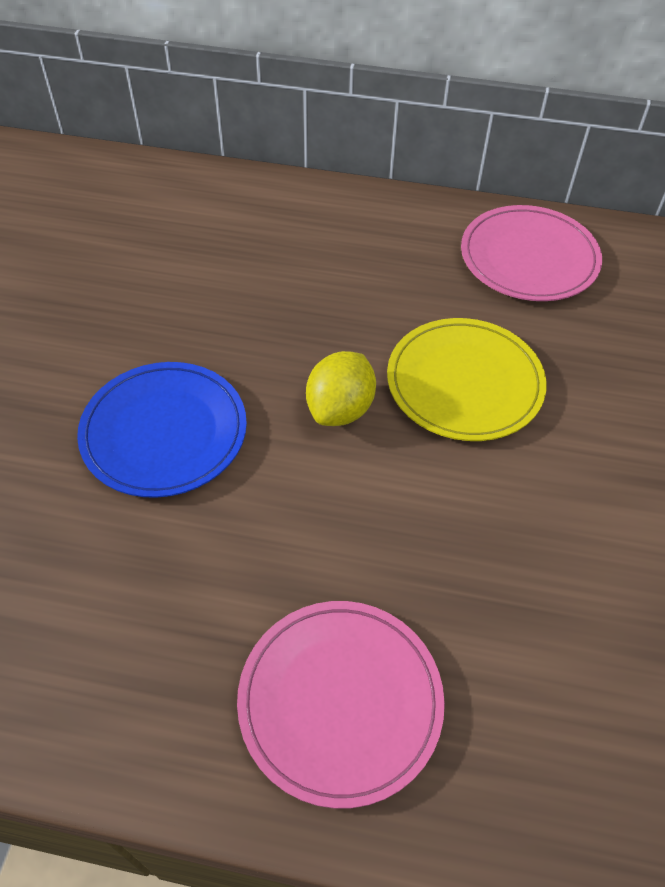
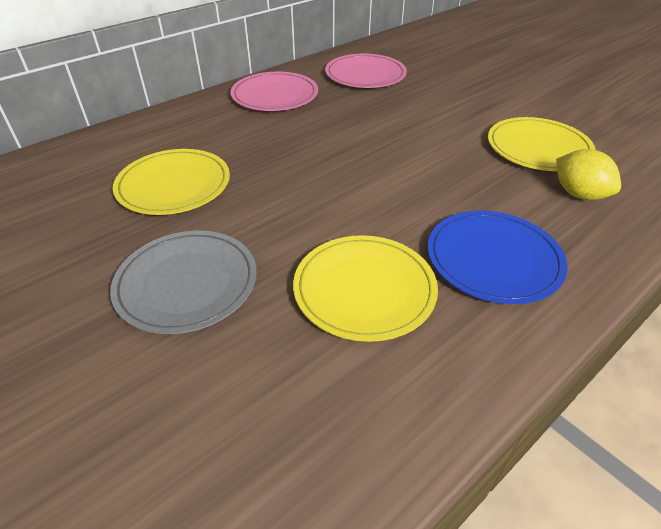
grey plate: none = 0 -> [110,231,257,334] = 1
yellow plate: [387,318,547,441] = 1 -> [113,149,230,215] [293,235,438,342] [488,117,596,171] = 3

